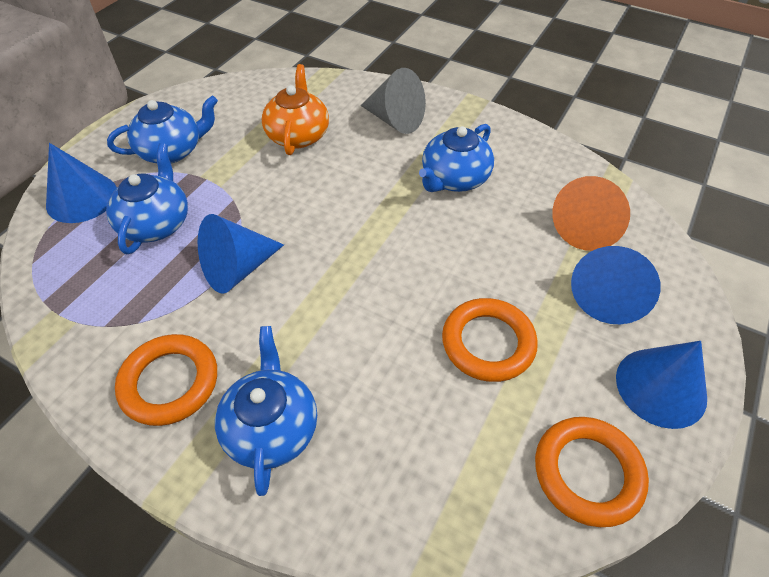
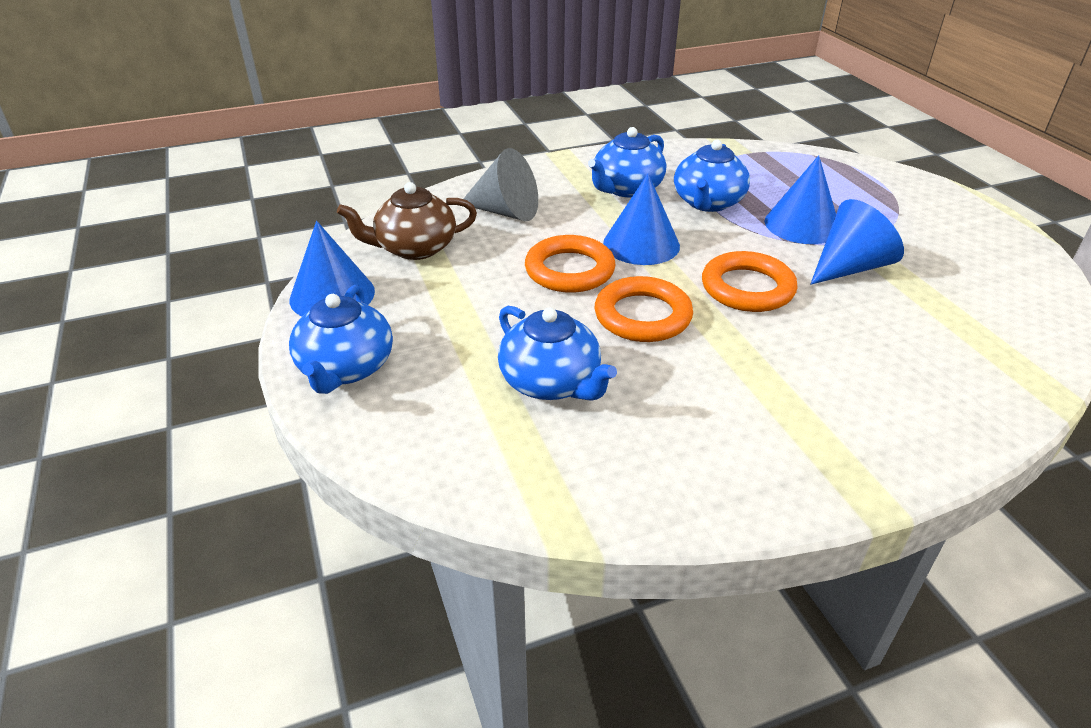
brown teapot: none = 0 -> [337,182,477,260] = 1
orange cone: [552,176,630,251] = 1 -> none = 0
orange teapot: [262,64,329,155] = 1 -> none = 0

